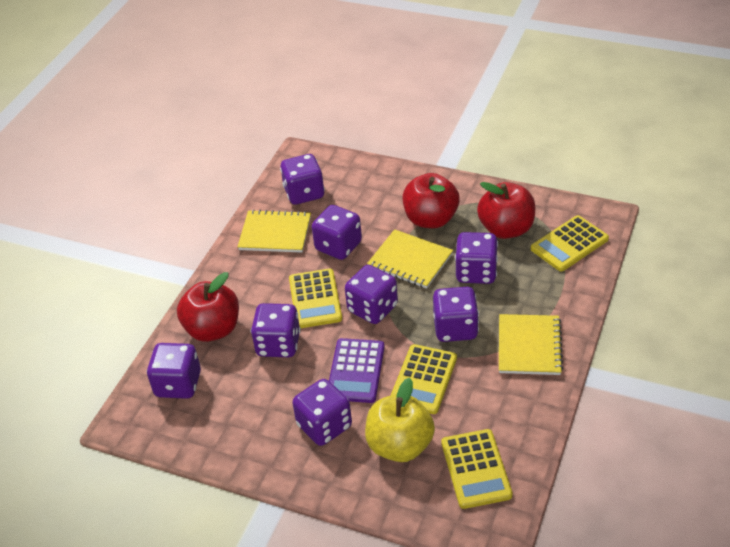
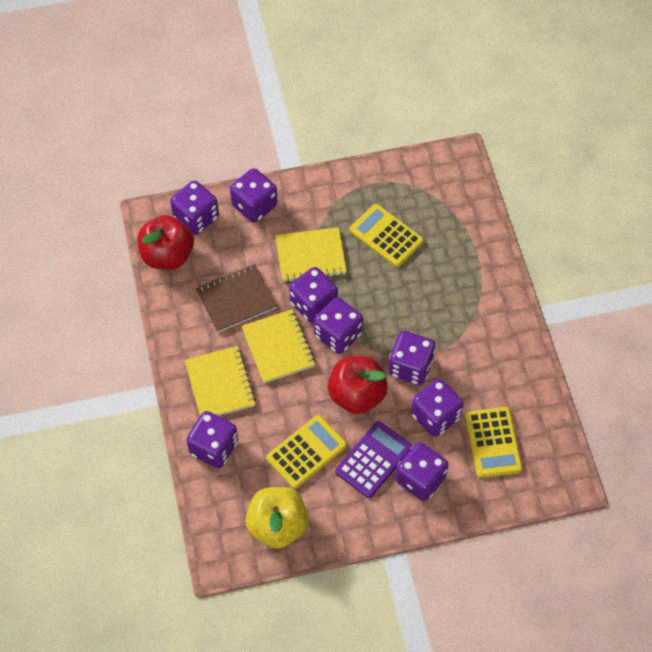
brown notebook: none = 0 -> [196,264,277,333] = 1
red apple: [177,272,239,342] [403,173,460,228] [477,182,535,239] = 3 -> [138,215,194,270] [328,356,388,414] = 2
yellow calculator: [289,269,342,328] [390,344,457,414] [441,429,513,509] [531,215,609,271] = 4 -> [266,415,347,489] [349,204,424,267] [465,407,522,478] = 3

